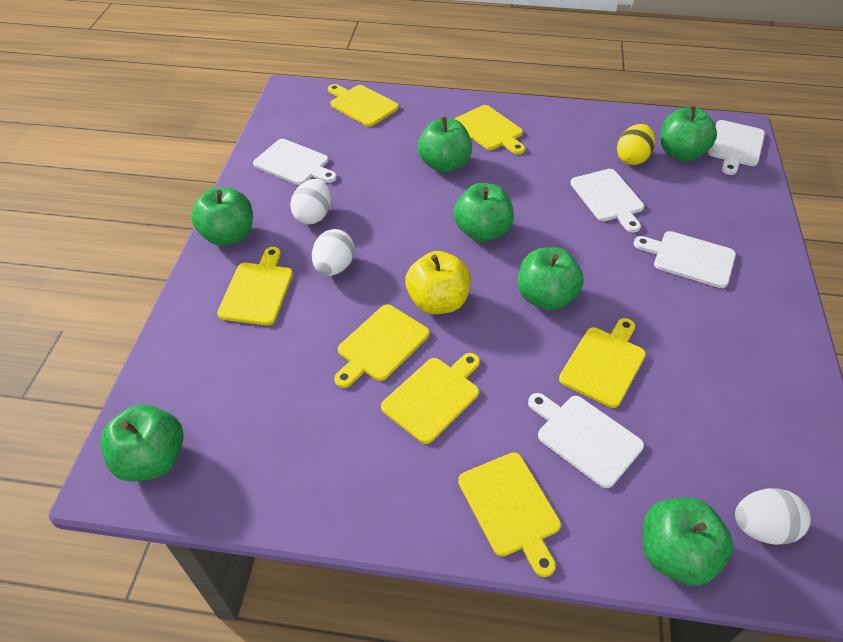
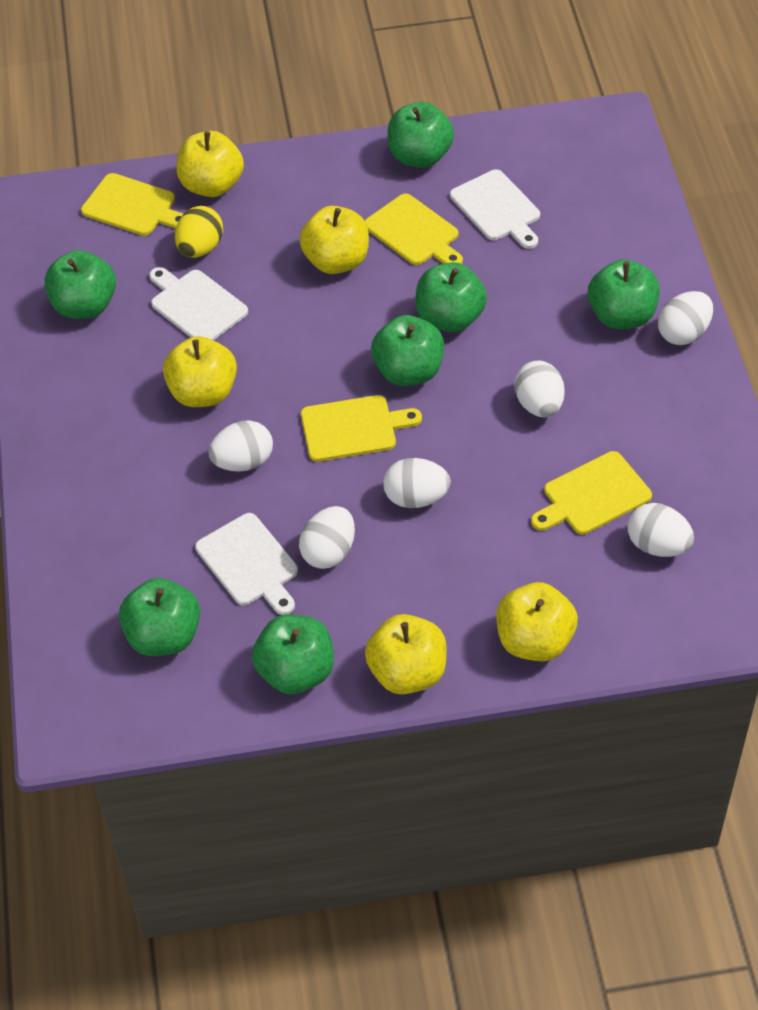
white cutting board: [253,139,337,185] [528,393,644,488] [570,169,644,233] [634,231,736,288] [708,120,765,175] = 5 -> [149,267,248,340] [195,513,298,615] [450,169,540,249] = 3
white egg: [290,179,331,224] [312,229,355,276] [735,488,811,545] = 3 -> [208,420,273,472] [299,506,355,569] [383,458,451,508] [515,360,565,417] [628,503,694,557] [658,291,713,345] = 6
yellow apple: [405,251,471,314] = 1 -> [163,336,237,407] [177,131,244,197] [300,206,369,274] [365,614,447,694] [496,582,578,661] = 5
yellow cutting board: [217,247,293,325] [328,84,399,127] [334,304,429,388] [381,353,480,444] [455,105,525,154] [458,452,561,577] [559,318,646,408] = 7 -> [81,173,183,236] [301,395,422,462] [365,193,463,265] [531,451,652,534] = 4

